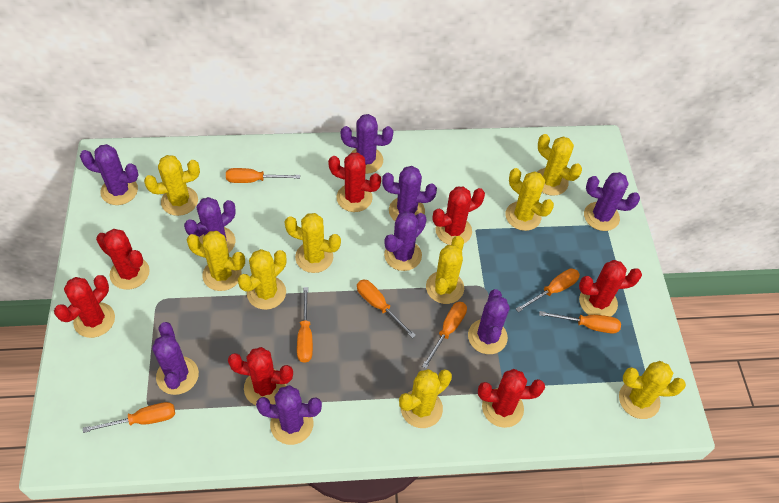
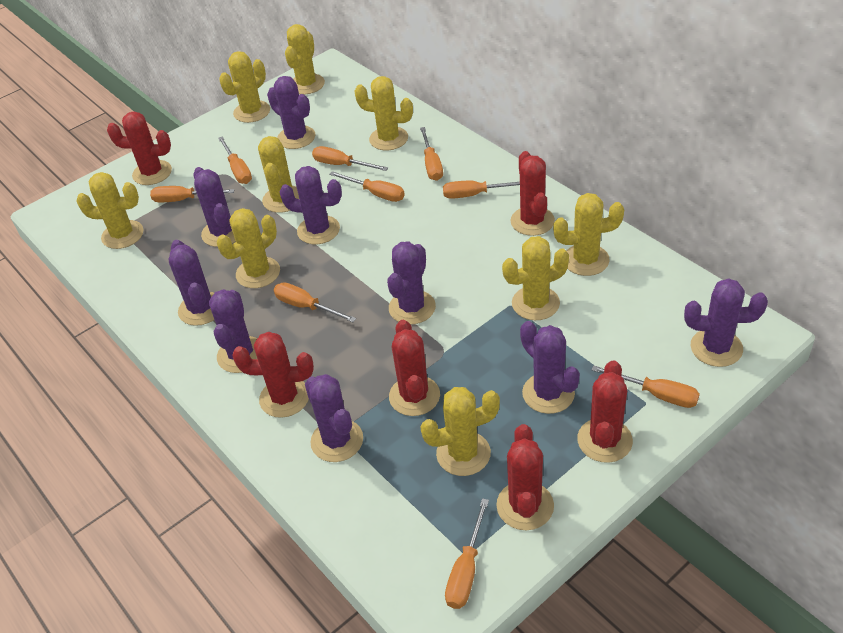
orange screwdriver: [83,402,175,433] [226,168,300,183] [297,287,313,363] [357,280,416,338] [422,302,467,369] [516,269,580,312] [539,311,621,333] = 7 -> [150,186,235,202] [218,136,252,184] [274,282,356,322] [312,146,388,171] [329,171,405,202] [420,127,443,181] [443,180,520,199] [445,498,489,609] [592,365,700,408] = 9
red cactus: [54,275,115,338] [96,229,150,290] [228,347,293,405] [328,152,381,212] [432,187,485,245] [478,369,545,428] [579,260,642,317] = 7 -> [107,112,172,185] [232,332,314,418] [389,320,440,416] [496,424,554,530] [510,151,555,236] [577,360,633,463] = 6

